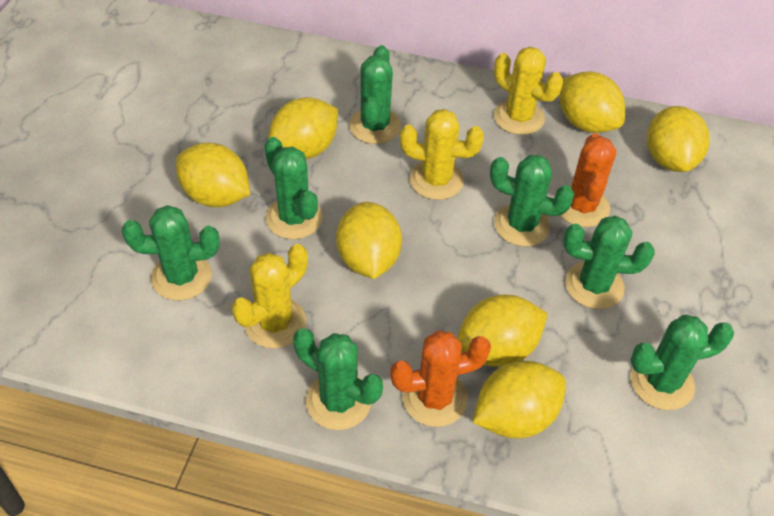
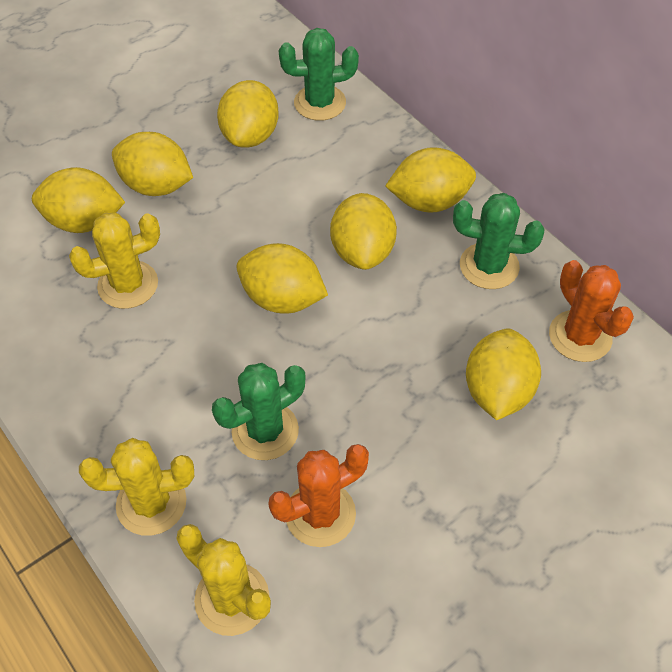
green cactus: [122,205,219,301] [264,137,323,239] [293,328,383,430] [349,45,401,144] [490,155,574,246] [563,215,655,309] [630,315,734,410] = 7 -> [212,363,305,460] [279,28,359,121] [453,193,545,289] = 3

